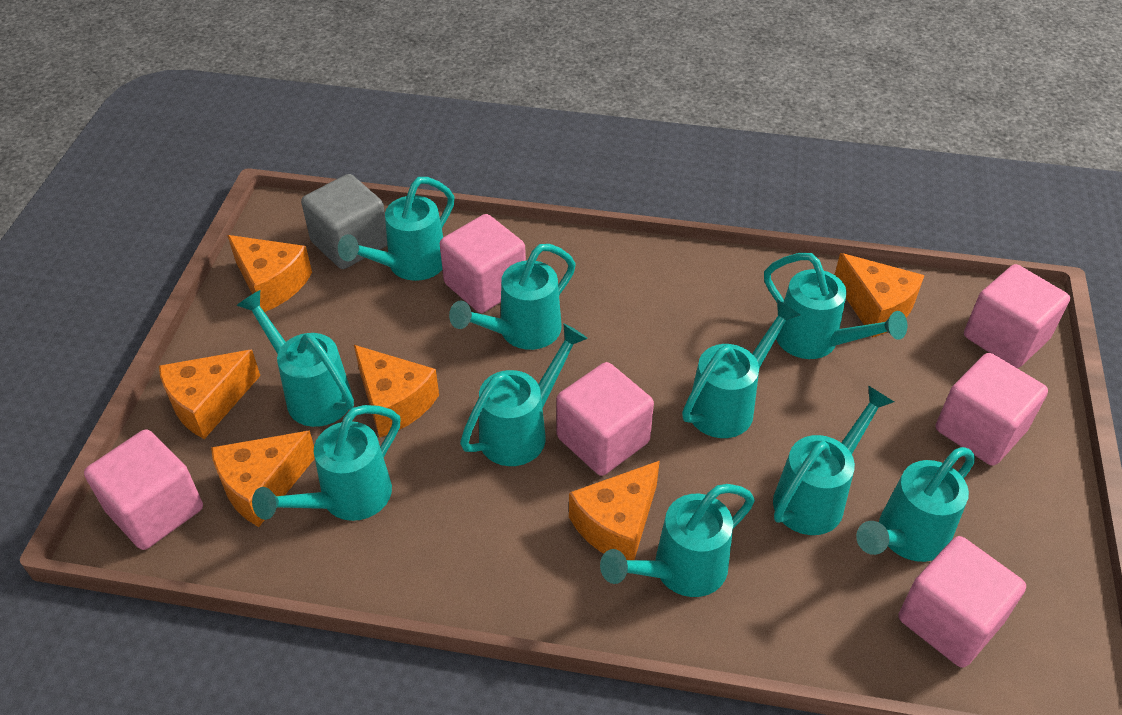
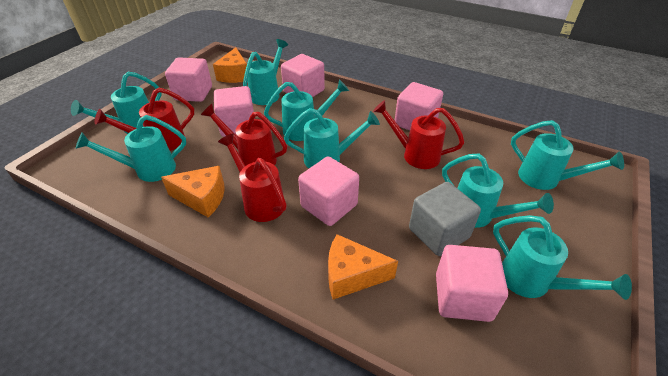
orange cheese: [159,350,260,439] [211,430,315,527] [227,235,312,312] [354,345,439,438] [569,461,660,560] [835,253,925,337] = 6 -> [161,166,225,217] [213,47,247,83] [328,234,398,300] = 3
red watering can: none = 0 -> [95,88,194,151] [201,104,287,166] [218,133,287,222] [373,100,464,169] = 4
turquoise watering can: [236,290,354,427] [252,405,401,521] [338,177,454,281] [449,244,576,350] [460,323,588,466] [600,484,755,597] [682,300,801,438] [764,253,907,359] [773,385,894,535] [856,447,975,562] = 10 -> [71,72,162,134] [76,115,186,182] [243,39,288,105] [264,79,349,141] [284,108,380,168] [442,154,554,228] [493,215,632,300] [511,120,624,190] = 8

